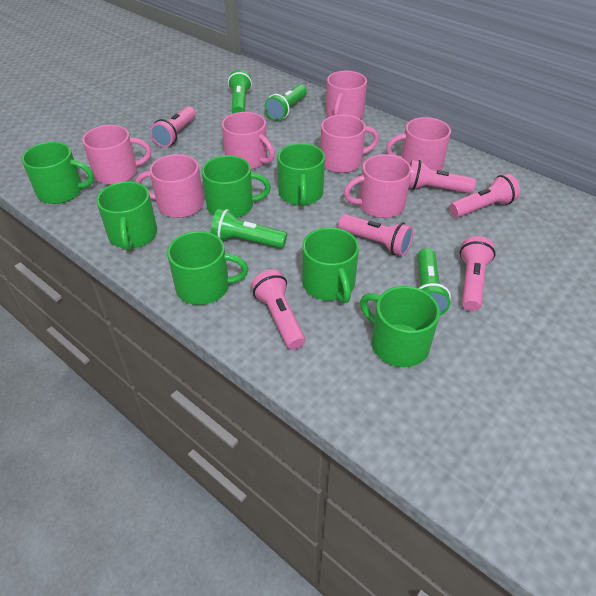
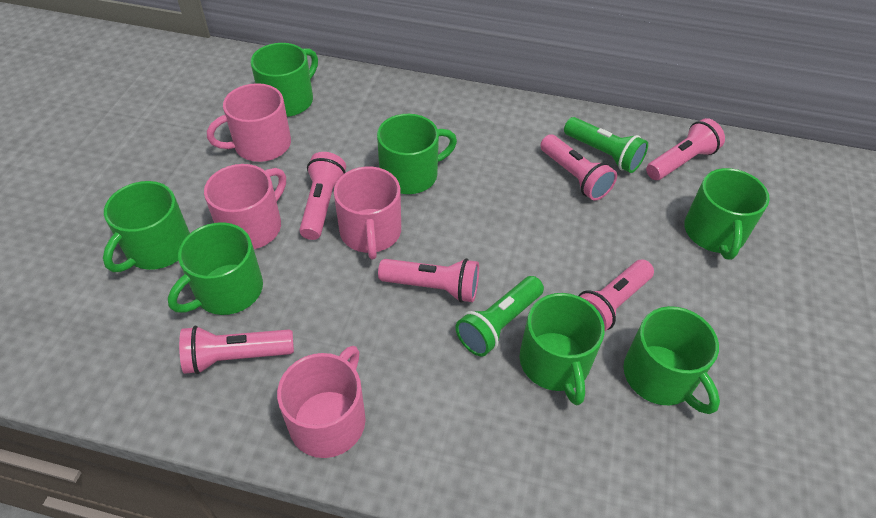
green flashlight: [211,208,287,248] [228,70,252,113] [265,85,307,121] [417,248,451,315] = 4 -> [456,276,544,357] [564,117,648,173] = 2
pink mug: [82,125,151,185] [136,154,204,218] [222,112,275,169] [320,114,379,173] [326,71,367,119] [344,154,412,218] [386,117,451,171] = 7 -> [204,164,286,249] [207,83,291,162] [277,346,366,458] [334,167,401,259] = 4

